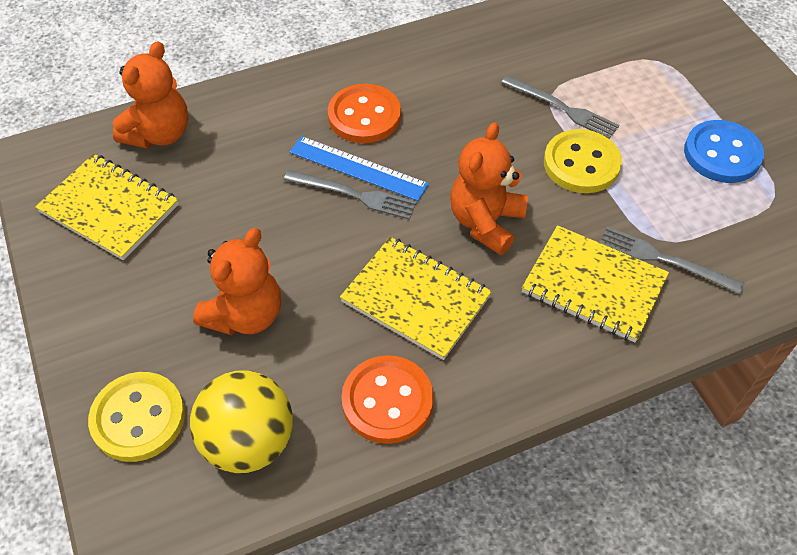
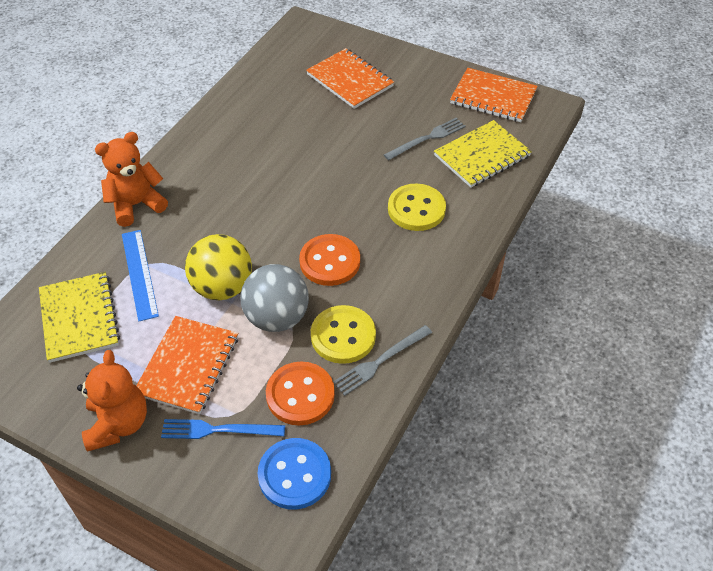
blue fork: none = 0 -> [161,419,285,439] = 1
grey ball: none = 0 -> [240,264,309,332] = 1
grey fork: [284,170,417,220] [501,76,619,139] [600,227,745,294] = 3 -> [333,325,432,396] [384,118,466,160] = 2
orange notebook: none = 0 -> [136,316,238,414] [306,48,394,109] [450,68,538,122] = 3
orange teddy bear: [113,41,188,149] [193,228,281,335] [450,122,528,255] = 3 -> [77,350,147,452] [95,132,168,227] = 2
yellow notebook: [35,154,179,260] [340,237,492,360] [522,225,669,342] = 3 -> [39,272,120,363] [434,120,532,188] = 2

